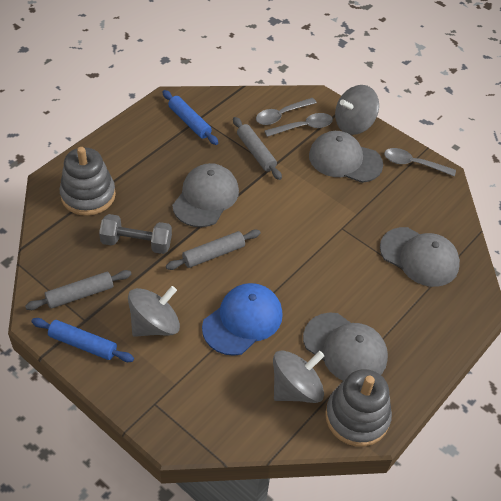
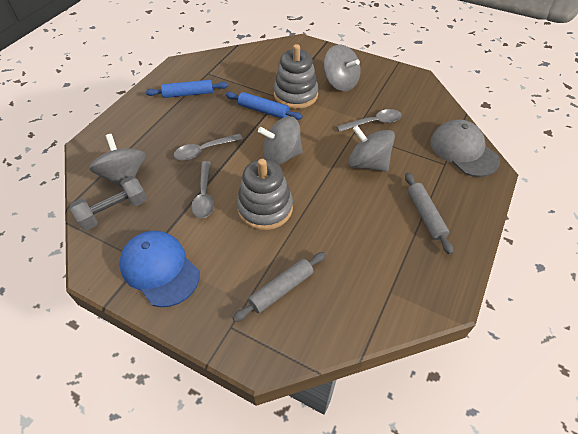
grey cap: [172,163,239,227] [303,313,388,381] [309,131,383,183] [380,227,460,287] = 4 -> [430,119,500,177] = 1
grey rolling pin: [25,270,132,310] [166,230,261,270] [233,117,282,180] = 3 -> [232,252,326,322] [405,172,453,255] = 2
grey spinning top: [128,286,180,337] [273,351,324,403] [335,85,379,135] = 3 -> [89,134,146,188] [258,116,303,165] [323,44,360,91] [348,125,395,172] = 4

